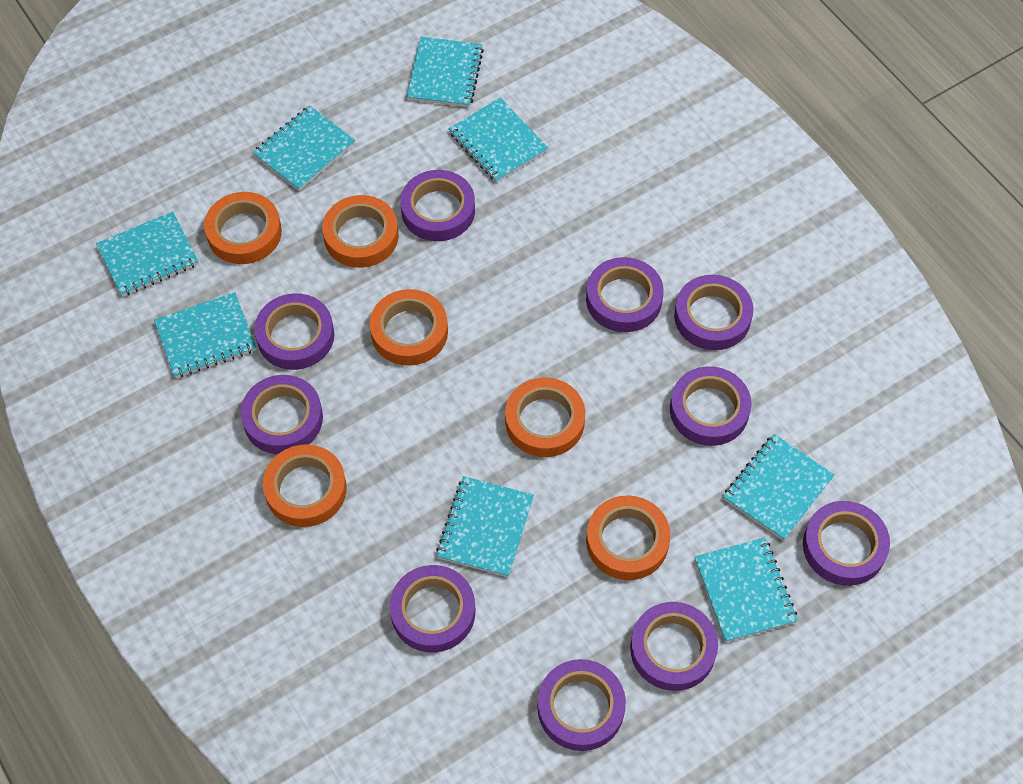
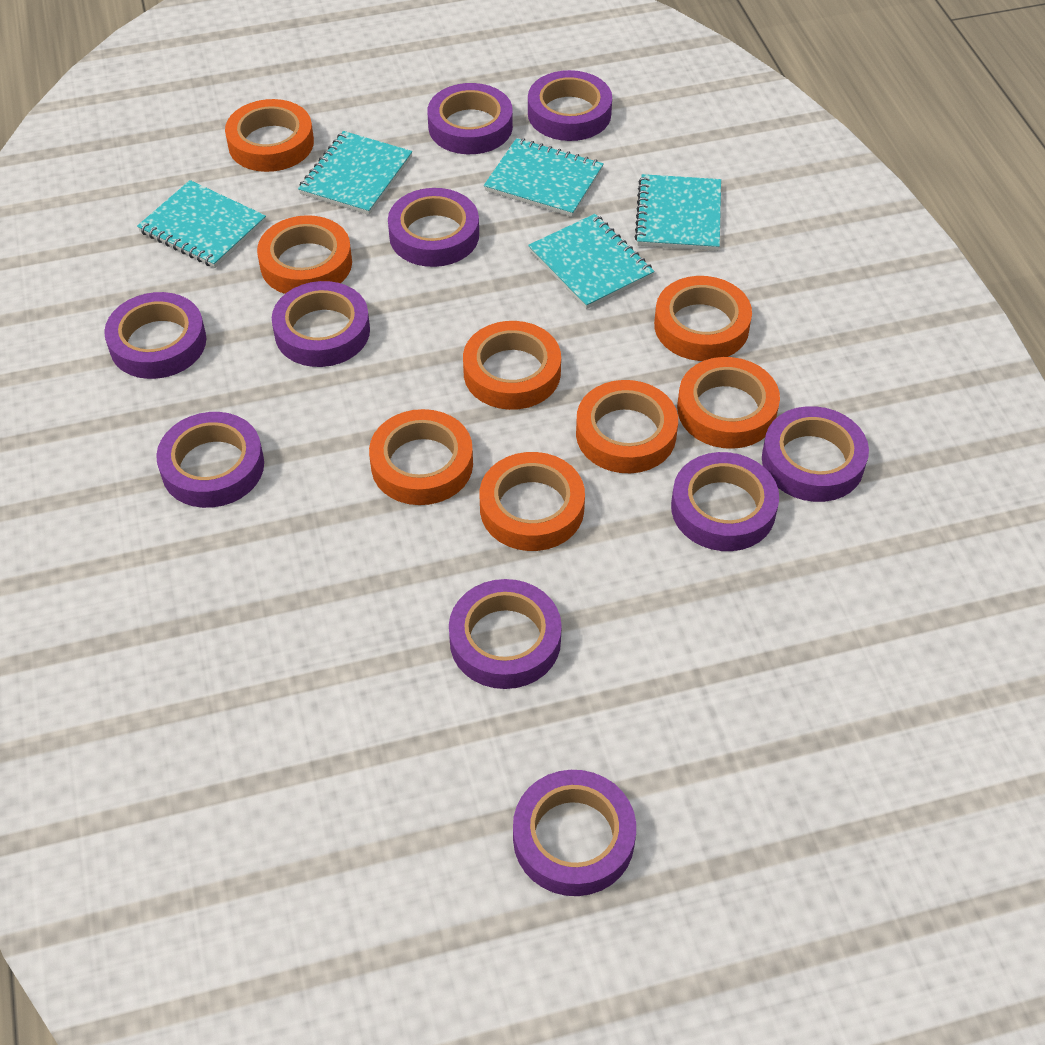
orange tape: [204,192,282,264] [263,444,347,527] [322,195,399,268] [370,289,448,366] [505,377,585,457] [586,495,671,580] = 6 -> [225,99,314,172] [257,215,352,294] [369,409,473,505] [463,321,561,410] [480,452,585,551] [576,380,678,473] [654,276,752,361] [677,357,780,449] = 8
turquoise notebook: [96,211,199,297] [154,292,256,378] [253,105,355,191] [406,37,484,107] [436,476,534,577] [449,97,548,183] [695,537,798,642] [723,434,835,541] = 8 -> [137,180,266,268] [298,131,412,215] [484,138,604,217] [528,214,655,309] [634,174,721,251] = 5

